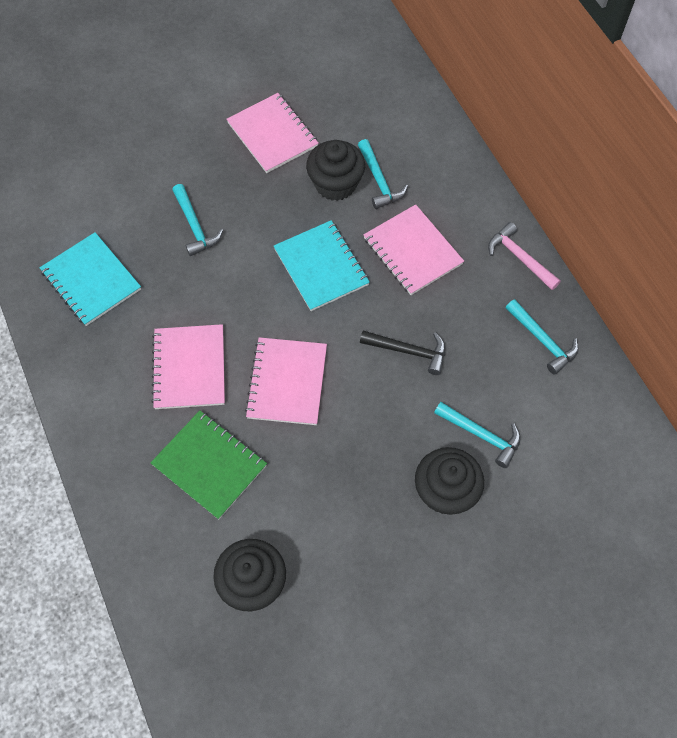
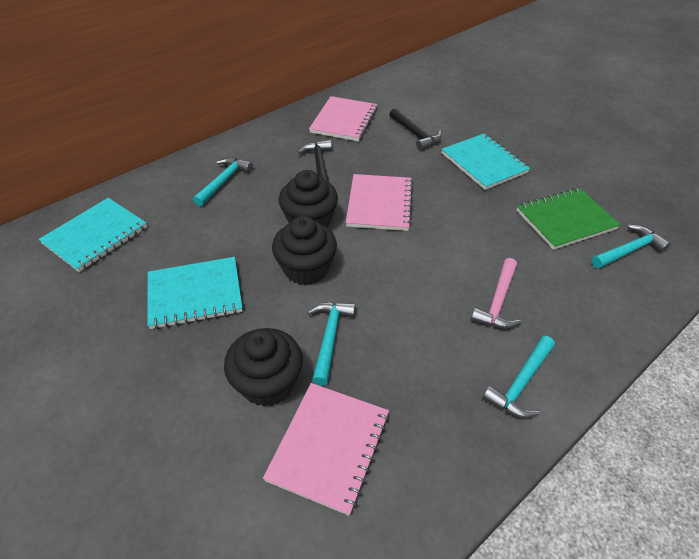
black hammer: [360,331,446,375] = 1 -> [298,140,332,182] [389,108,442,150] = 2
pink notebook: [151,324,225,409] [227,93,319,173] [245,337,327,425] [363,204,464,295] = 4 -> [263,383,389,516] [309,96,378,141] [346,174,413,231] = 3
turquoise notebook: [40,232,141,326] [274,220,370,311] = 2 -> [39,198,147,272] [147,257,243,329] [442,133,530,190] = 3

